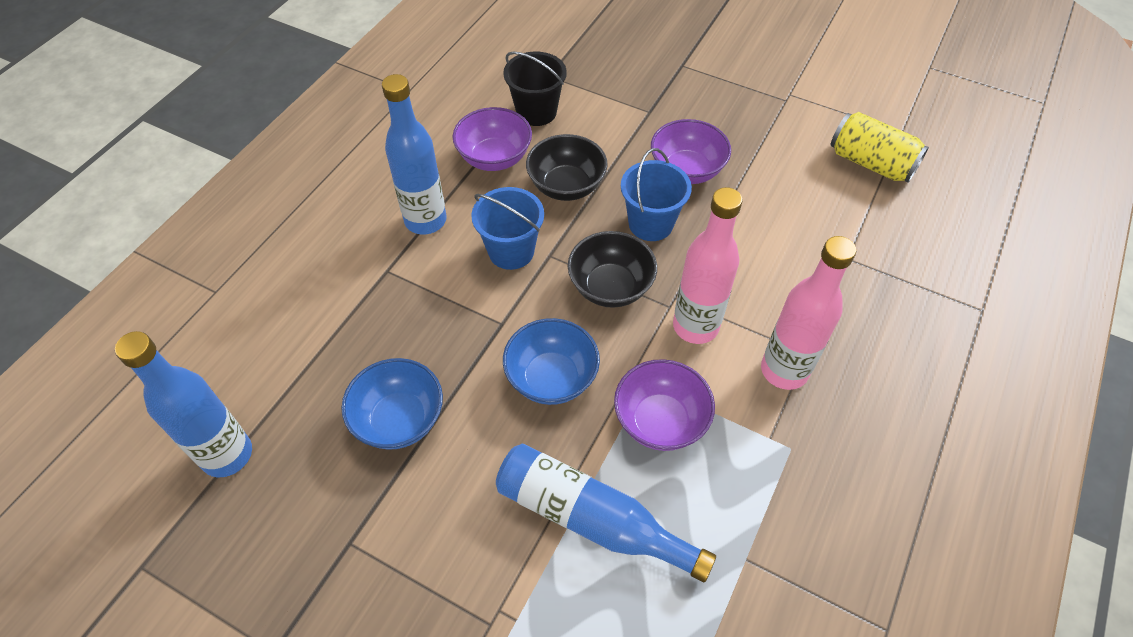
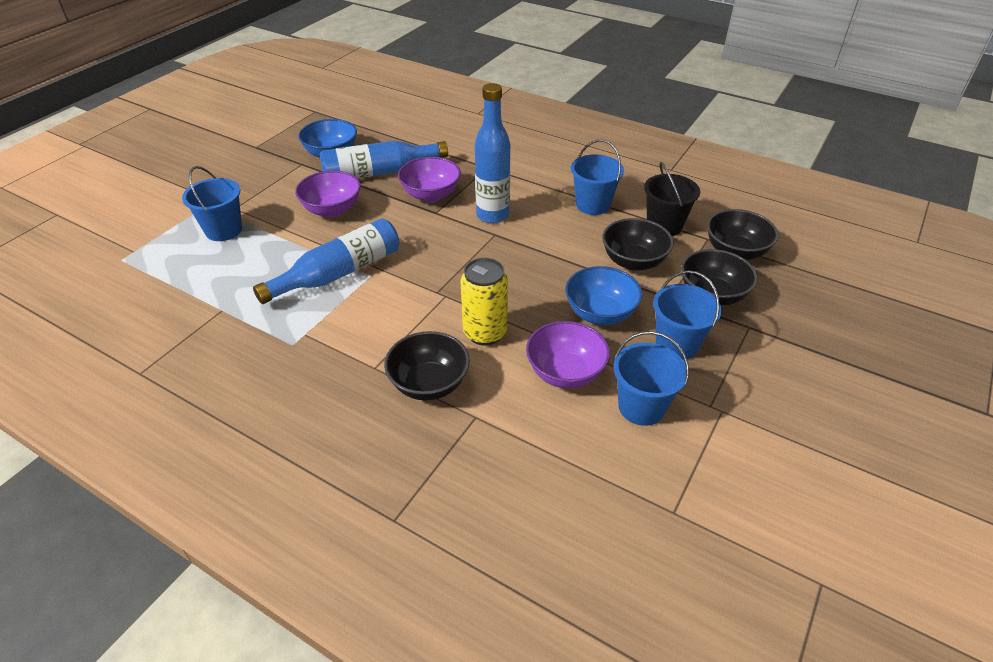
black bowl: [526,134,608,201] [568,231,657,308] = 2 -> [384,331,470,401] [602,218,674,270] [681,249,757,306] [707,209,779,260] = 4
blue bucket: [471,187,544,270] [621,148,692,241] = 2 -> [182,166,242,241] [571,140,624,215] [613,331,689,426] [653,270,722,360] = 4
pink bottle: [673,187,743,344] [761,236,856,390] = 2 -> none = 0

